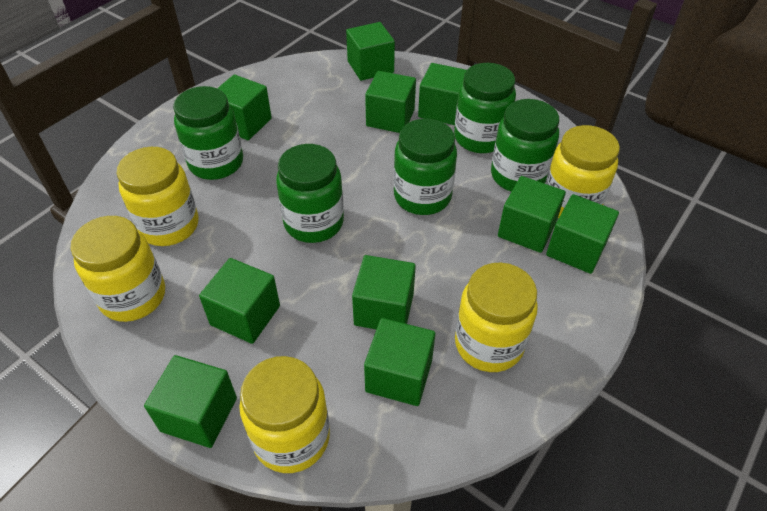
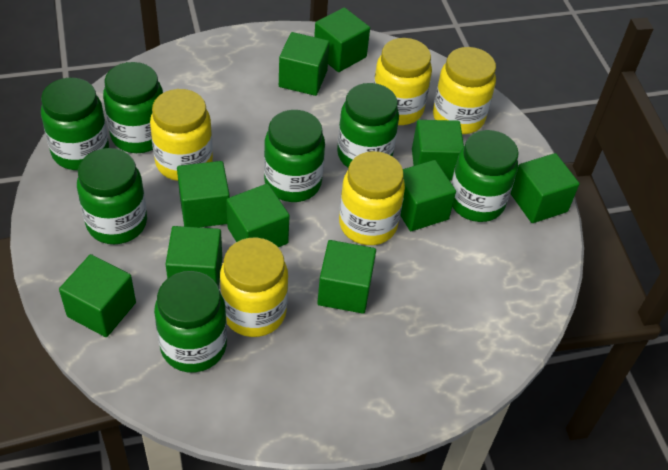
green jar: [173,86,243,180] [276,144,344,243] [394,119,457,215] [454,63,516,153] [491,99,559,192] = 5 -> [41,78,109,170] [77,148,147,244] [103,62,163,153] [154,271,227,372] [264,110,325,202] [337,83,399,168] [451,130,519,222] = 7

